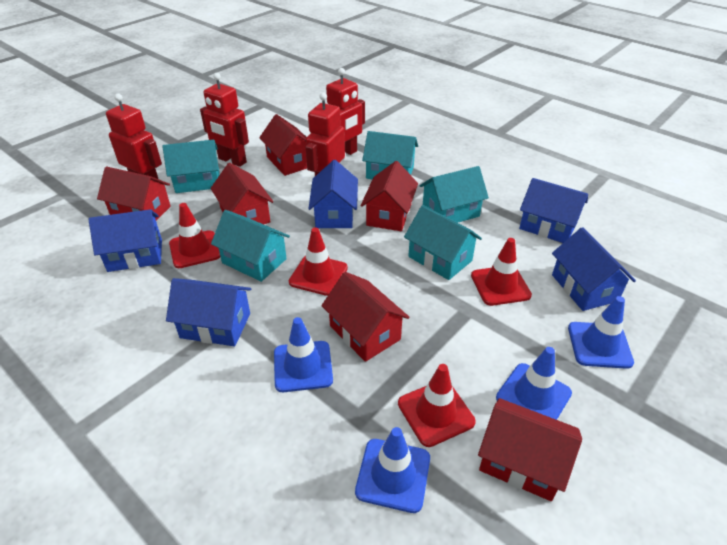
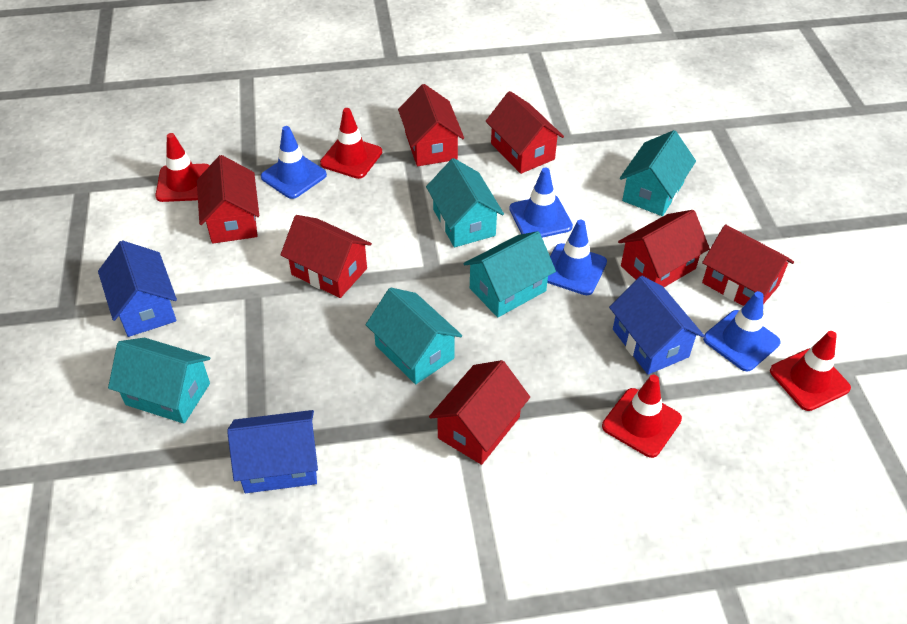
blue house: [88,209,162,272] [166,278,251,346] [308,160,358,228] [519,178,588,243] [552,227,636,311] = 5 -> [98,240,177,337] [227,410,318,493] [609,276,704,375] = 3
red house: [97,167,171,220] [211,163,273,224] [259,114,307,176] [321,272,410,362] [361,161,418,231] [478,398,582,501] = 6 -> [197,155,259,244] [280,215,372,298] [398,84,464,166] [429,360,530,465] [486,91,564,174] [618,210,710,287] [702,224,794,306] = 7
red robot: [106,93,162,179] [200,73,249,167] [306,93,345,176] [326,68,365,158] = 4 -> none = 0

